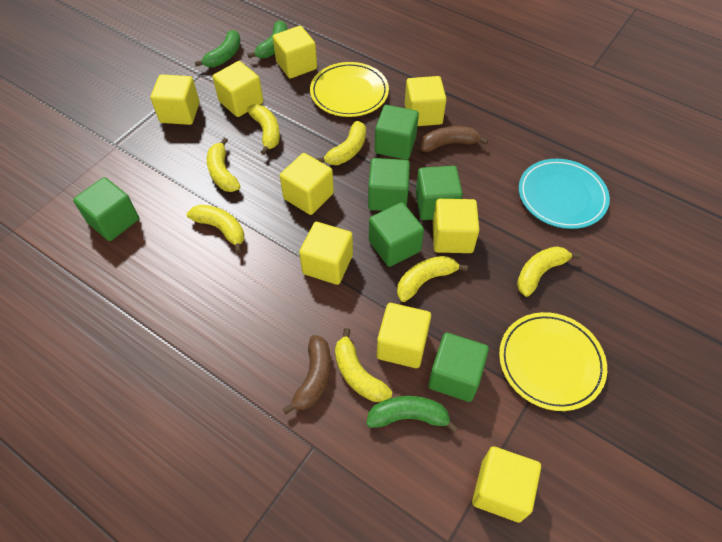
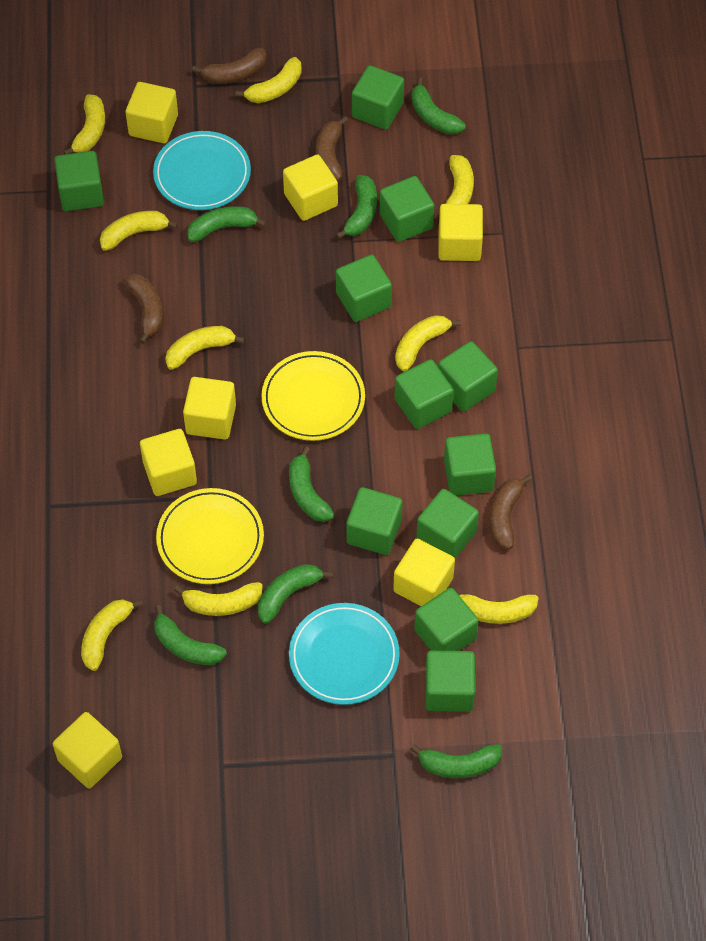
brown banana: [283,335,331,414] [420,126,488,152] = 2 -> [124,274,163,344] [192,48,266,84] [316,116,348,180] [489,474,533,549] = 4
green banana: [194,30,241,67] [247,20,287,58] [366,396,458,433] = 3 -> [154,605,227,665] [187,206,266,242] [258,564,333,624] [289,446,334,522] [336,175,377,239] [410,744,502,778] [411,78,466,135] = 7
green cube: [73,177,139,241] [368,158,410,211] [369,202,424,267] [375,105,419,160] [416,166,463,220] [428,333,489,402] = 6 -> [54,151,104,211] [336,255,392,322] [346,487,402,555] [352,65,404,130] [379,176,435,242] [394,359,454,429] [414,588,479,651] [416,489,479,558] [425,650,475,712] [438,341,498,412] [444,433,496,496] = 11
turquoise plate: [519,159,610,229] = 1 -> [153,131,251,210] [289,603,400,705] = 2
yellow banana: [186,205,244,253] [207,138,240,192] [247,104,280,155] [316,121,366,165] [335,328,392,402] [397,256,468,302] [517,246,581,297] = 7 -> [63,94,105,155] [81,599,143,671] [100,211,178,251] [165,326,245,370] [174,582,263,616] [236,57,302,103] [395,315,461,371] [437,155,474,218] [453,588,539,624] = 9
yellow cube: [151,74,200,125] [213,61,263,117] [273,26,317,79] [280,153,334,215] [299,222,353,285] [377,303,431,368] [405,76,447,126] [433,199,479,253] [472,446,541,522] = 9 -> [53,712,122,789] [125,82,178,143] [140,429,197,496] [183,377,236,440] [283,154,338,221] [393,539,455,606] [438,204,483,261] = 7

